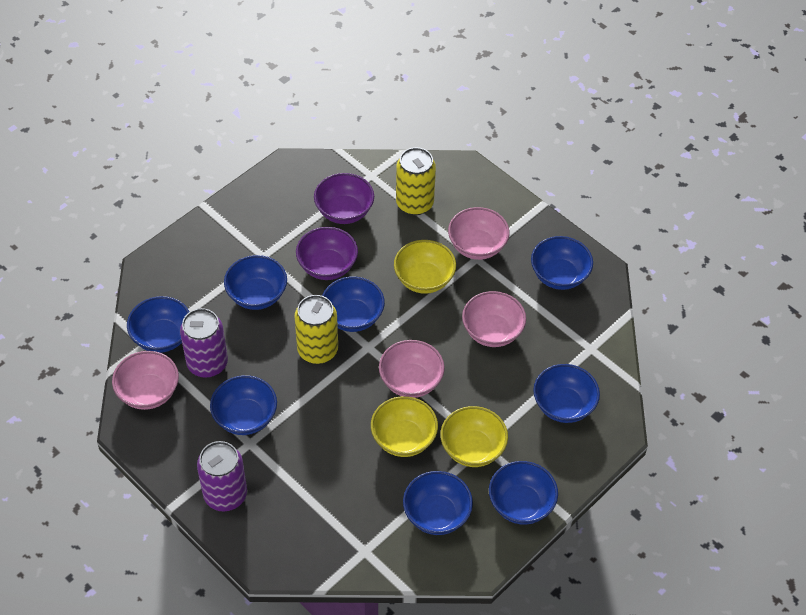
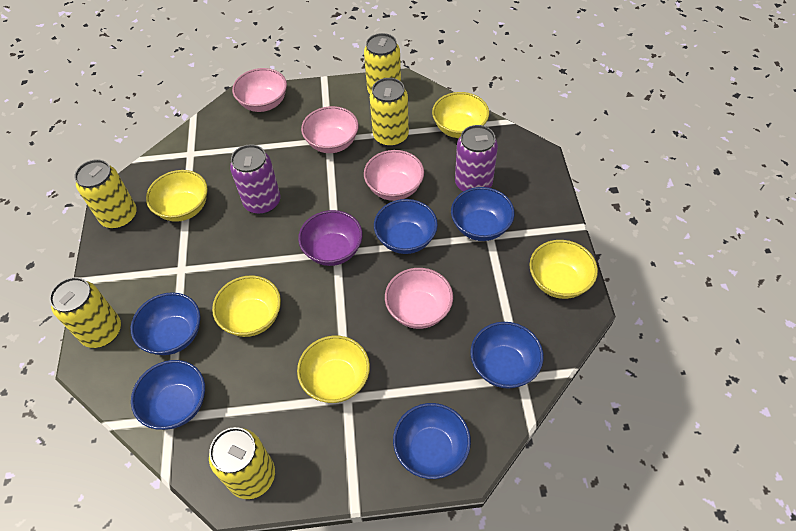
blue bowl: [127,296,190,353] [210,375,277,435] [224,255,287,310] [322,276,385,332] [403,471,473,535] [489,461,558,525] [531,236,593,290] [533,364,600,423] = 8 -> [131,292,201,355] [131,360,205,430] [374,199,438,254] [393,403,471,479] [451,187,515,241] [470,322,544,389] = 6
purple bowl: [296,227,358,280] [314,173,374,224] = 2 -> [298,210,363,266] = 1
yellow bowl: [371,396,438,457] [394,240,456,294] [440,406,508,467] = 3 -> [146,170,208,222] [212,275,281,337] [297,336,370,403] [432,92,489,138] [529,240,598,299] = 5
yellow can: [294,295,338,364] [396,147,436,215] = 2 -> [49,277,121,348] [74,159,137,229] [209,427,275,499] [364,33,401,94] [370,78,409,147] = 5

